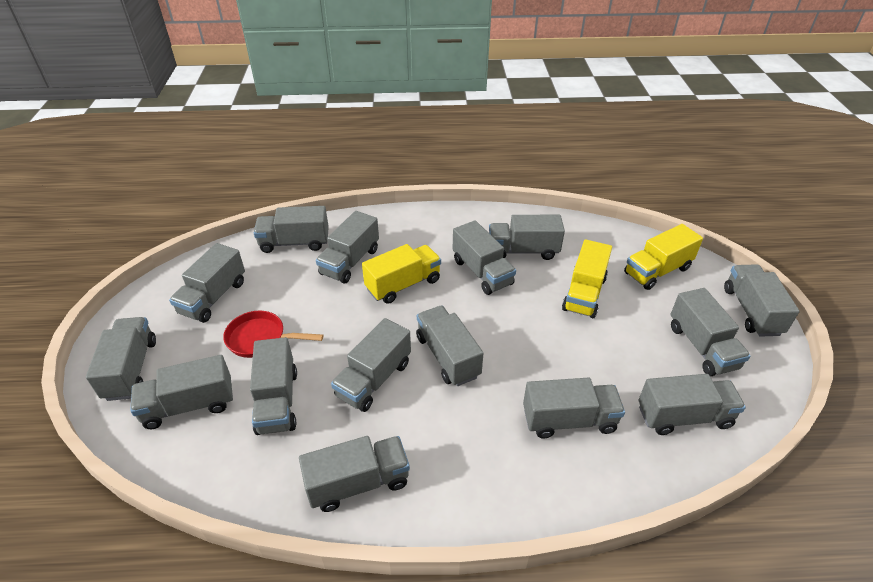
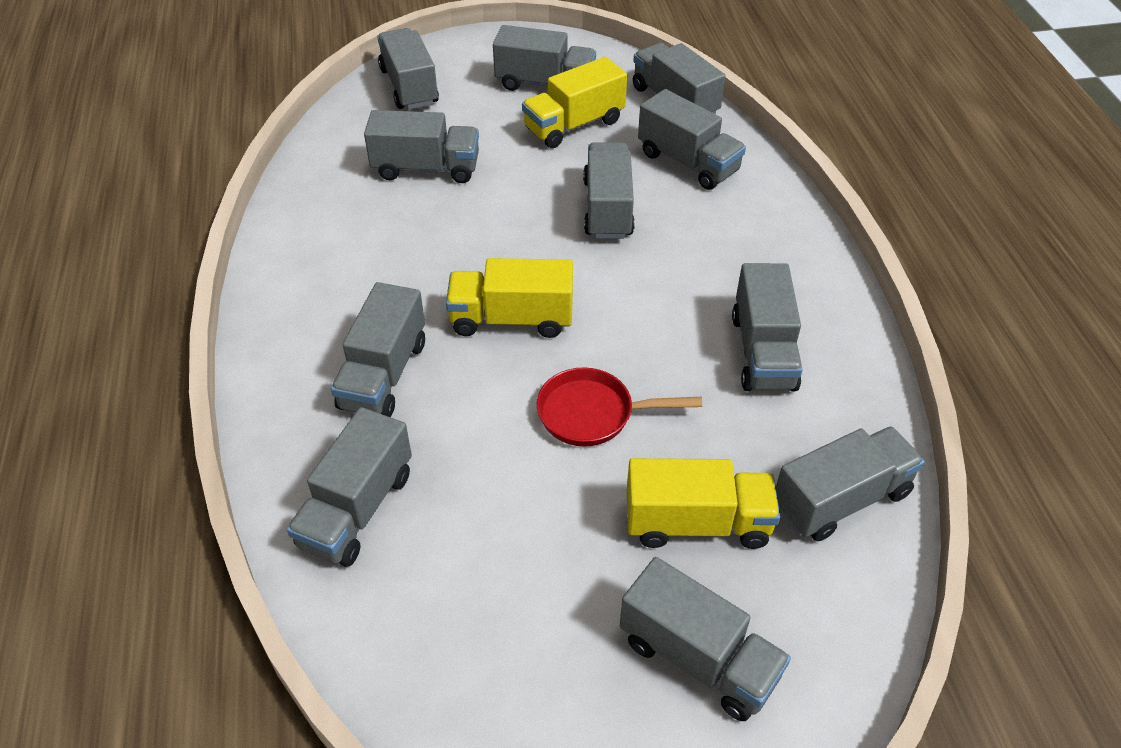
grey truck: [86,317,156,401] [130,355,233,429] [169,243,245,323] [250,337,297,435] [254,206,329,253] [299,436,410,512] [316,211,379,284] [331,318,411,412] [416,306,483,386] [453,220,516,295] [489,215,565,260] [523,378,625,438] [638,374,746,435] [670,288,751,376] [724,264,800,337] = 15 -> [287,407,412,567] [331,282,425,417] [364,110,479,183] [377,28,439,110] [493,25,596,91] [583,142,635,239] [620,557,791,721] [633,43,725,114] [638,89,746,190] [732,263,803,391] [776,426,925,541] = 11

